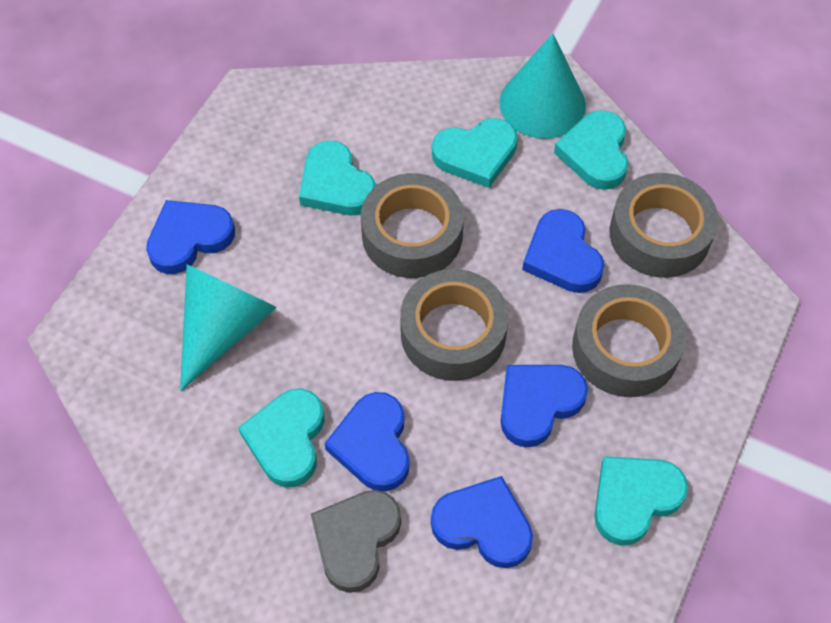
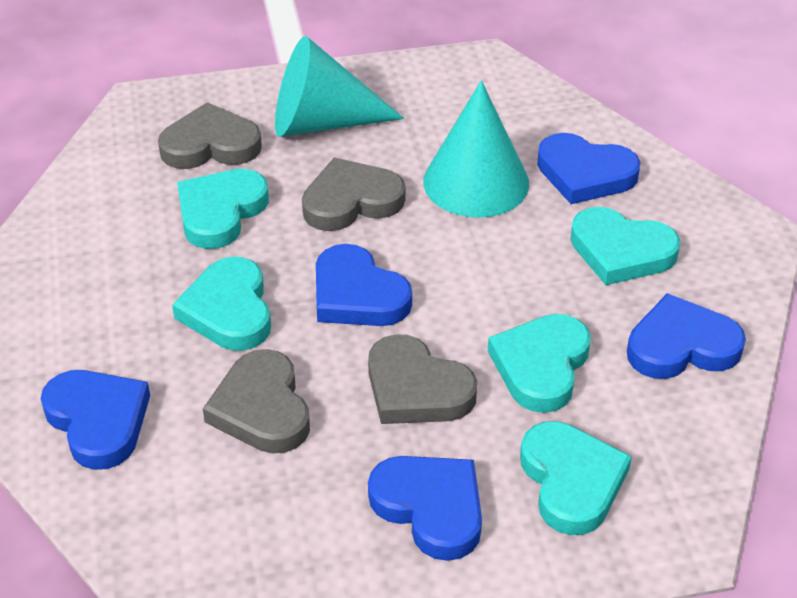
grey heart: [311,490,401,593] = 1 -> [158,102,262,169] [203,349,310,453] [302,158,405,231] [368,334,477,424] = 4
grey tape: [361,173,464,278] [400,269,509,381] [572,284,686,397] [609,173,718,278] = 4 -> none = 0

